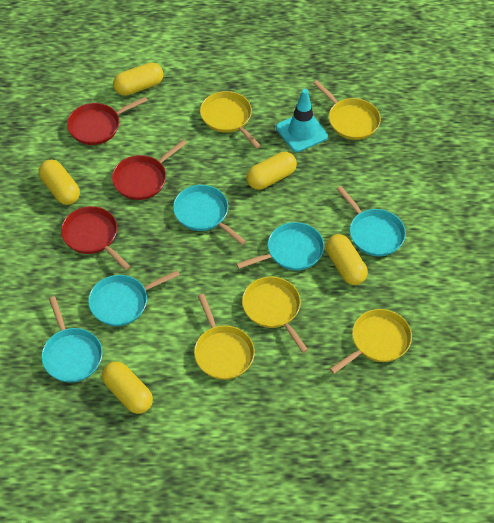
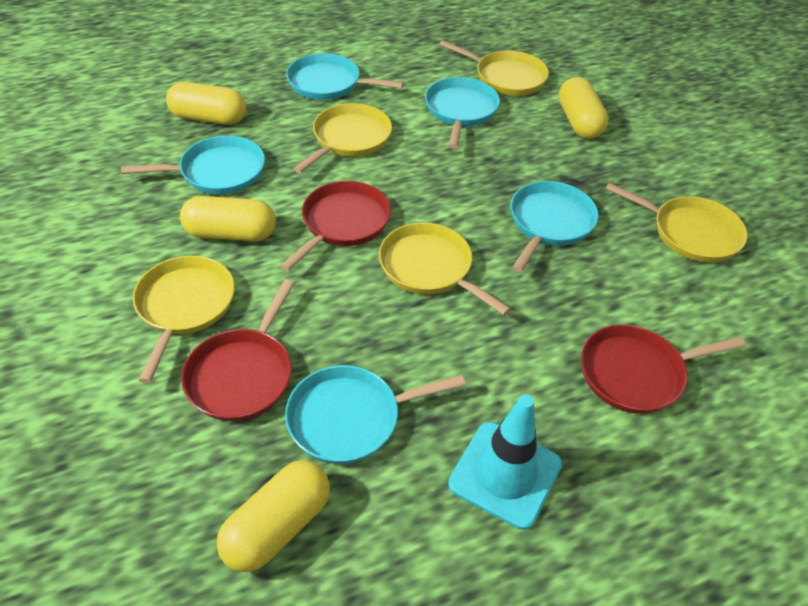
yellow capsule: [39,159,80,205] [102,361,153,414] [113,63,163,96] [246,152,297,190] [326,234,368,285] = 5 -> [166,82,246,125] [180,196,276,241] [217,460,330,572] [559,77,608,139] = 4

